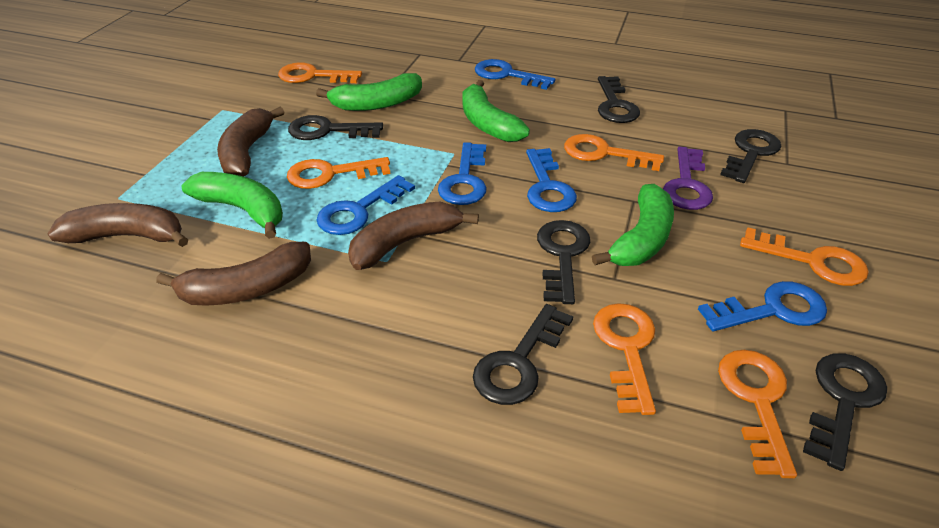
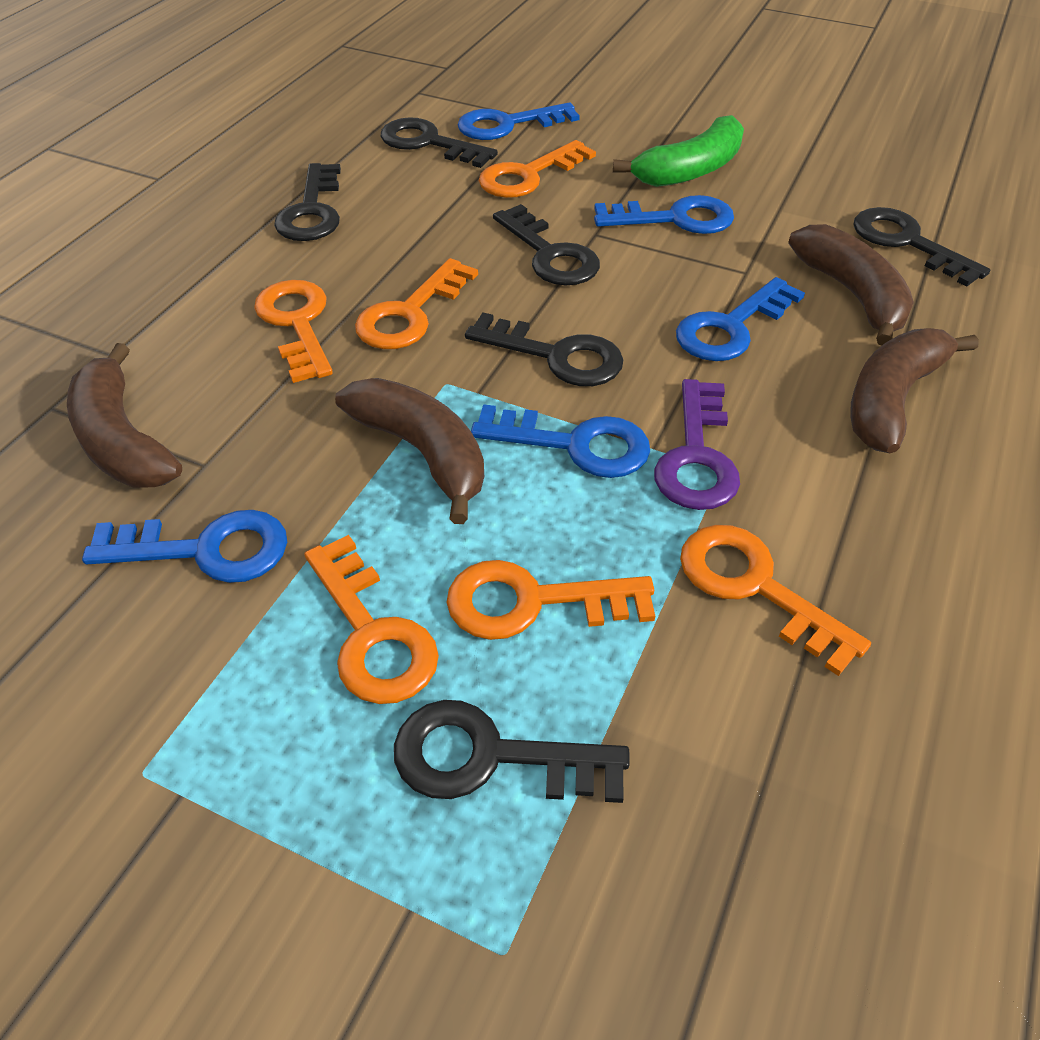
green banana: [182,172,283,239] [316,73,422,111] [462,80,530,142] [592,184,674,266] = 4 -> [613,115,744,187] = 1

